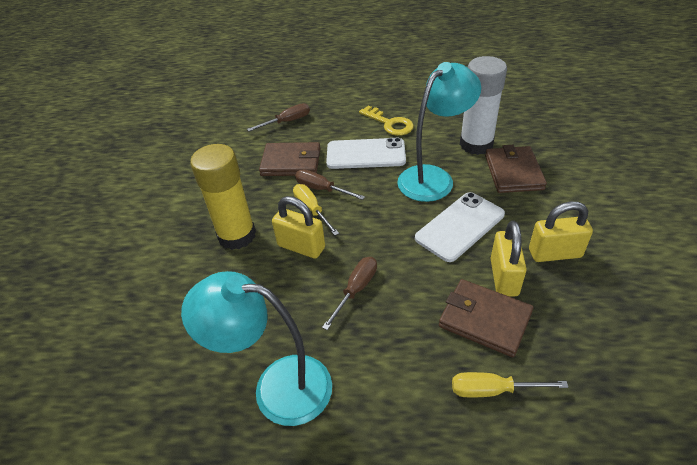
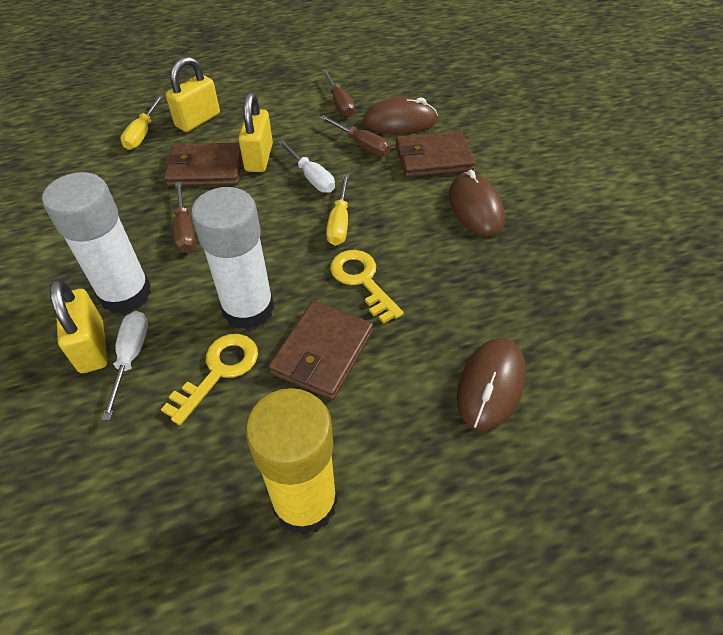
brown mouse: none = 0 -> [363,97,438,134] [449,170,505,237] [457,338,526,431] = 3
turquoise lamp: [181,271,332,426] [397,62,481,202] = 2 -> none = 0
white glue stick: [460,56,507,155] = 1 -> [42,172,151,314] [191,187,274,330] = 2
white phone: [326,138,406,169] [415,192,505,262] = 2 -> none = 0
white screwdriver: none = 0 -> [102,311,148,420] [278,140,335,193] = 2
yellow key: [359,106,414,136] = 1 -> [161,334,258,425] [330,250,404,324] = 2

